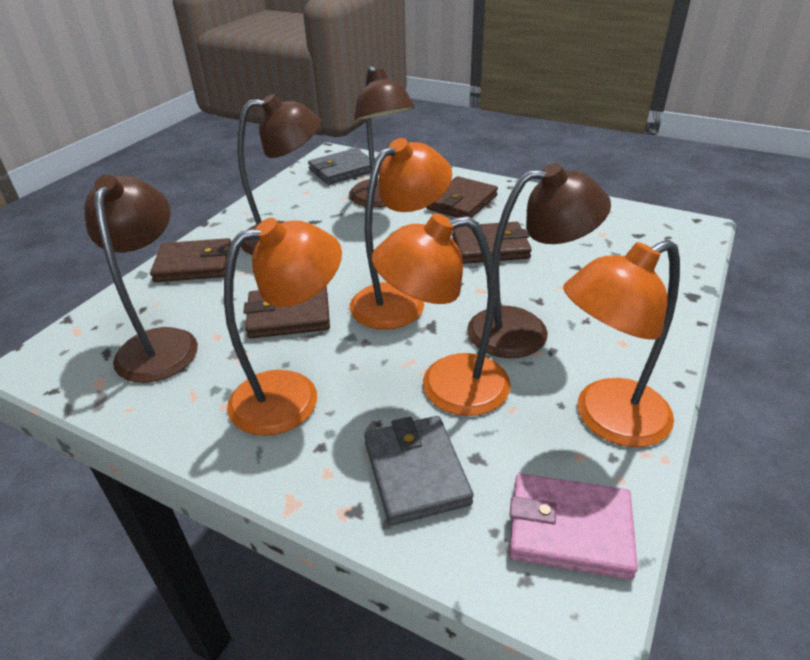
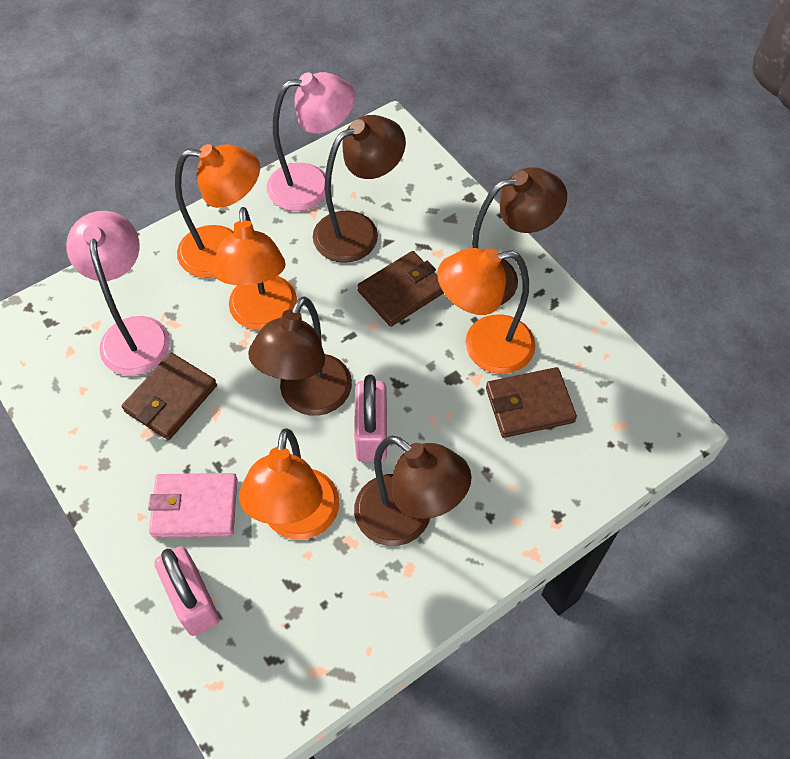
brown wallet: [150,238,231,282] [243,286,330,339] [426,176,498,218] [452,222,532,264] = 4 -> [122,353,217,440] [358,251,444,327] [486,367,577,438] = 3
grey wallet: [308,148,371,185] [364,416,474,526] = 2 -> none = 0
pink lamp: none = 0 -> [66,211,170,376] [267,72,355,211] = 2
pink padlock: none = 0 -> [154,546,220,636] [354,375,387,462] = 2

